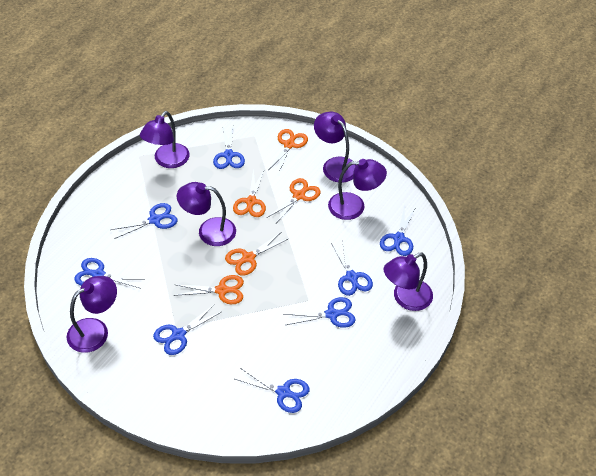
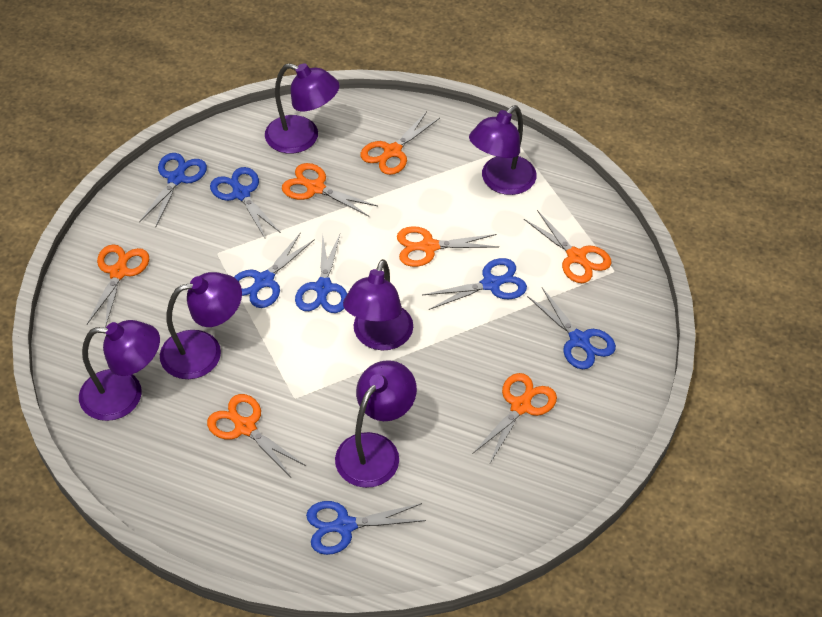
blue scissors: [74,258,145,289] [111,203,177,239] [153,304,221,355] [213,126,245,169] [235,368,310,413] [284,297,356,328] [331,240,373,296] [380,206,416,256] = 8 -> [139,153,207,226] [210,167,281,238] [234,232,315,308] [295,233,347,313] [306,501,426,555] [423,258,527,310] [527,288,616,369] = 7
orange scissors: [174,275,244,304] [225,232,289,276] [233,169,266,217] [267,178,321,223] [268,129,308,174] = 5 -> [87,244,149,328] [207,394,306,477] [282,163,378,217] [360,112,440,175] [397,226,498,267] [473,373,557,463] [524,210,611,283] = 7

